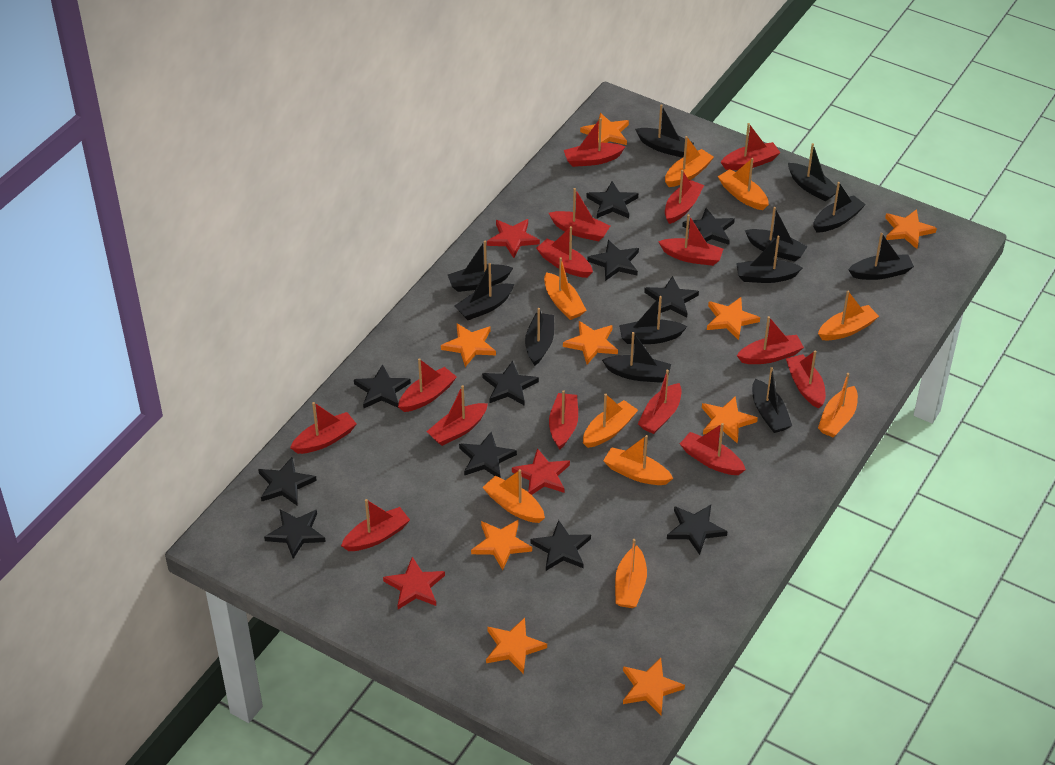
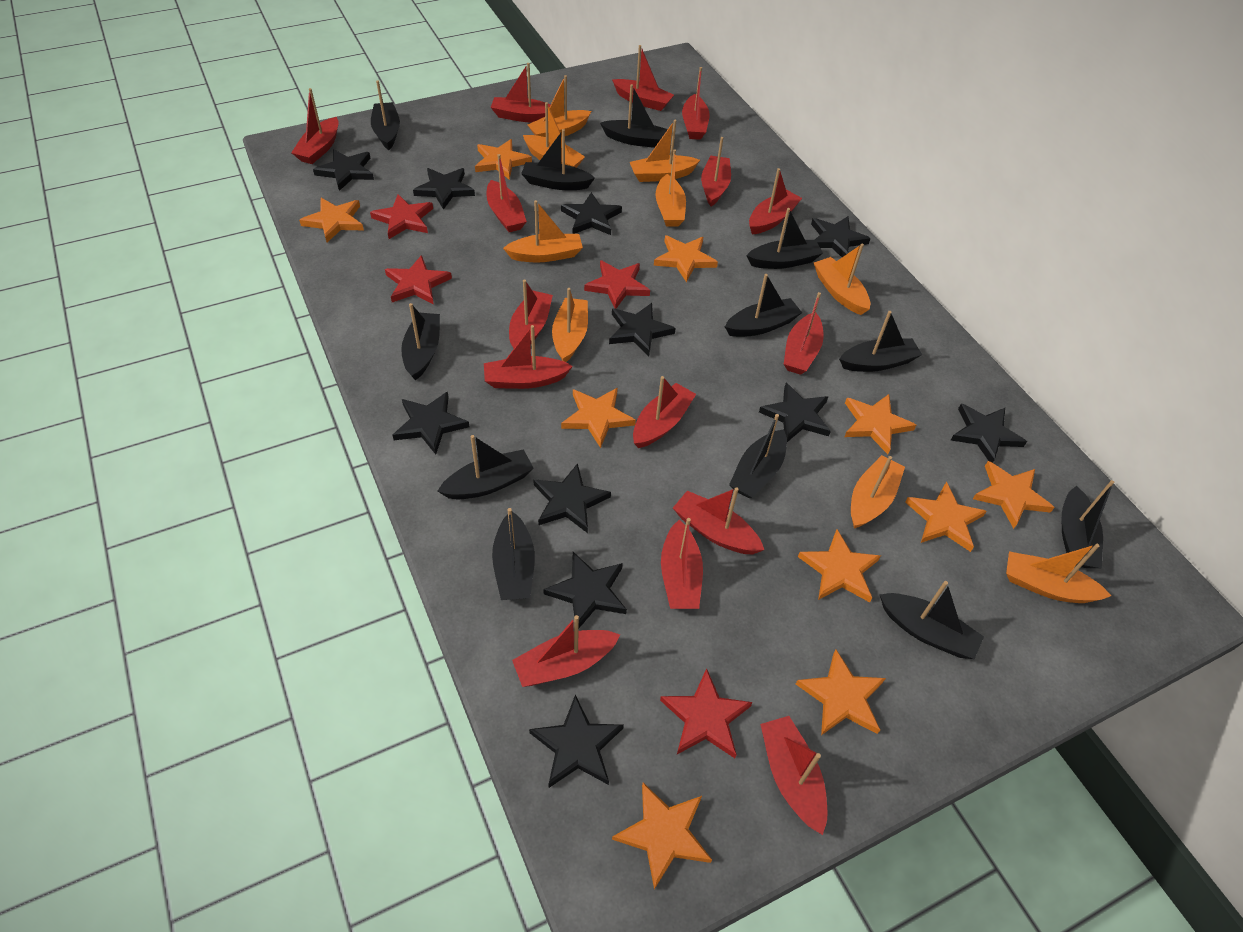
orange star: [441,323,496,367] [471,519,532,570] [486,618,547,674] [563,321,618,364] [580,113,629,145] [623,658,685,715] [702,396,758,444] [707,297,760,340] [885,209,937,249] = 9 -> [299,198,364,243] [475,139,532,180] [561,388,636,448] [612,783,712,889] [654,236,718,282] [796,650,886,735] [798,529,881,602] [845,394,916,454] [905,482,987,552] [973,461,1055,529] = 10
red star: [383,557,445,609] [487,219,540,258] [512,448,570,495] = 3 -> [370,194,433,239] [385,255,452,305] [584,260,650,309] [660,668,753,758] = 4

